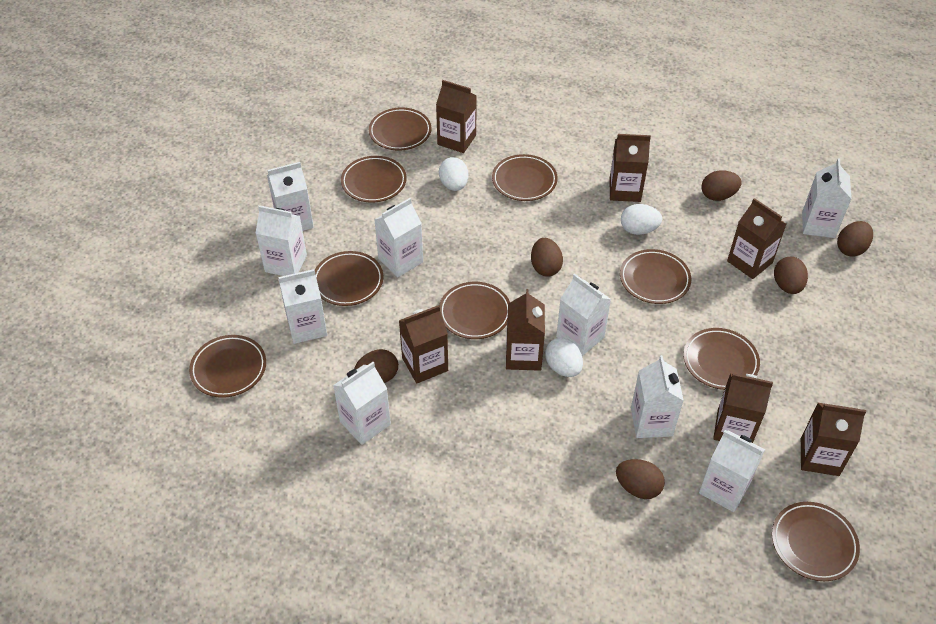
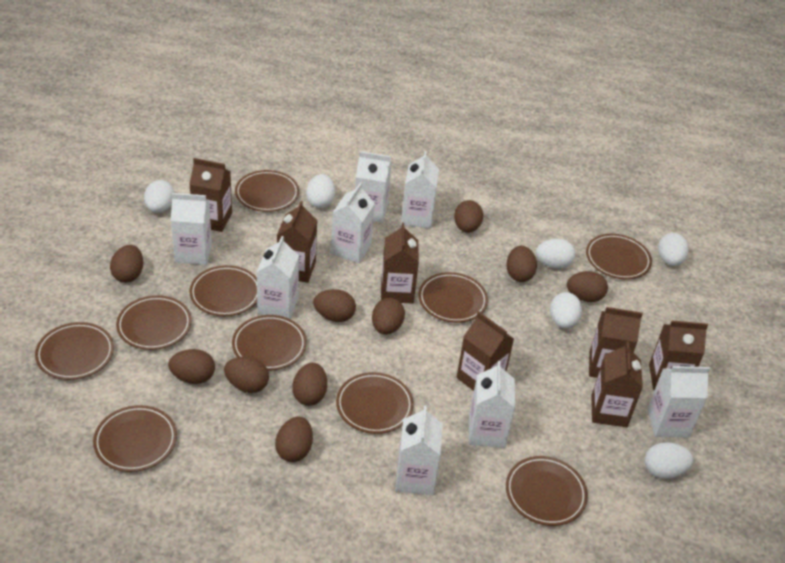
brown egg: [354,349,398,383] [531,238,563,277] [616,459,665,499] [701,170,742,201] [774,257,808,294] [837,221,873,257] = 6 -> [110,245,143,283] [168,349,215,384] [224,357,269,393] [275,416,313,462] [292,363,327,406] [313,289,356,322] [372,298,405,335] [454,200,483,233] [506,246,537,282] [567,271,608,302] = 10
brown plate: [189,335,266,398] [315,251,383,306] [341,156,407,203] [369,108,432,150] [439,282,510,339] [492,154,558,201] [620,249,691,304] [683,328,760,390] [772,502,860,581] = 9 -> [35,322,114,380] [93,405,177,472] [116,295,192,350] [189,265,257,316] [232,315,307,371] [235,170,299,212] [336,372,414,434] [418,272,488,323] [506,456,588,526] [586,234,652,279] = 10
white carton: [256,205,307,276] [267,162,314,231] [278,269,327,344] [333,362,391,445] [374,198,423,277] [556,274,611,356] [631,355,684,438] [699,430,765,512] [802,159,852,238] = 9 -> [171,193,212,265] [257,236,299,319] [331,182,375,263] [355,151,392,223] [395,405,443,495] [401,151,439,228] [469,361,515,448] [648,365,710,438] = 8
white egg: [439,157,468,191] [545,338,583,377] [621,204,662,235] = 3 -> [144,180,175,213] [306,174,335,208] [536,239,575,268] [550,292,582,328] [645,442,693,479] [658,233,688,266] = 6

